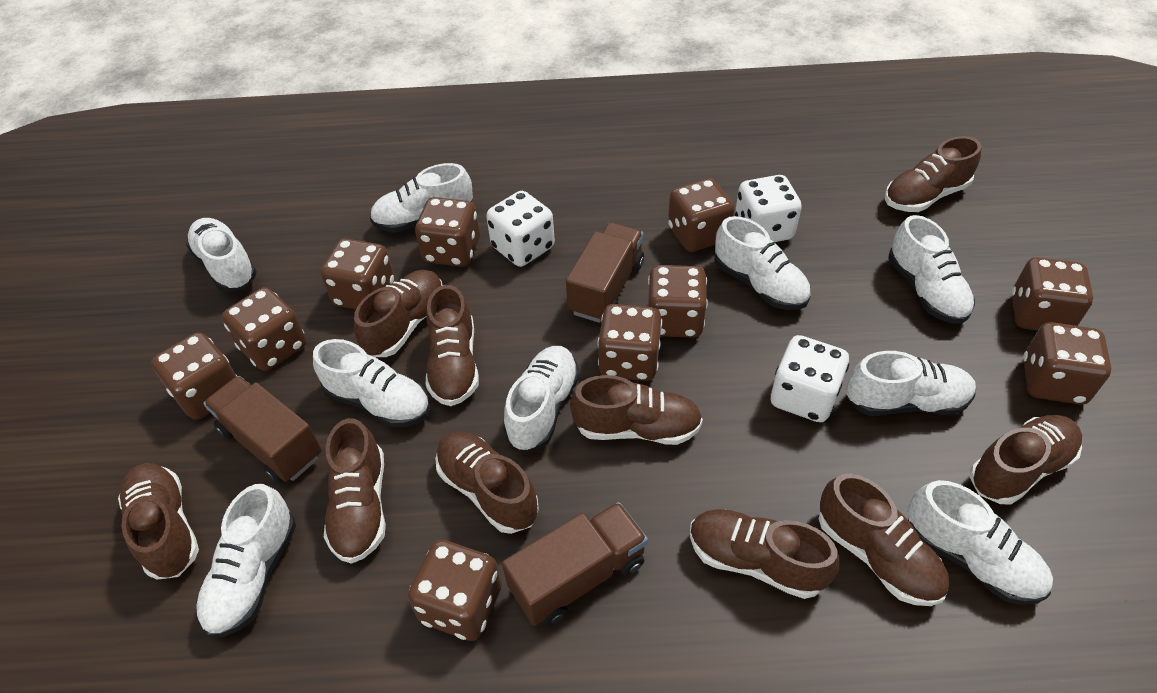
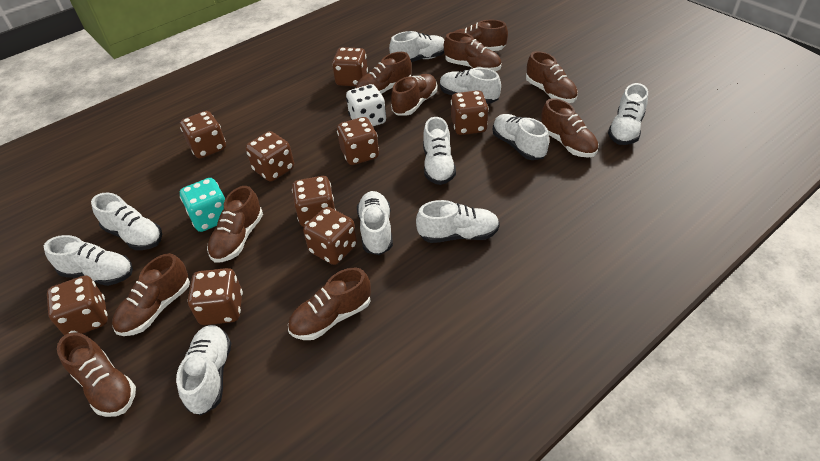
brown dice: [151,332,237,420] [222,287,306,371] [321,239,395,309] [408,540,502,641] [415,197,480,267] [597,304,662,381] [648,265,708,338] [668,179,734,252] [1012,257,1093,331] [1023,322,1111,405] = 10 -> [47,275,108,335] [180,111,226,159] [188,268,243,325] [245,131,294,182] [292,176,336,227] [303,207,357,265] [332,47,368,86] [337,117,379,165] [451,90,489,135] = 9
brown truck: [203,376,322,483] [502,502,648,626] [566,222,644,323] = 3 -> none = 0
turquoise dice: none = 0 -> [180,178,225,232] = 1
white dice: [486,191,555,267] [735,175,802,242] [771,335,849,422] = 3 -> [346,84,386,126] = 1
white shoe: [186,218,257,292] [196,484,296,638] [313,339,430,427] [370,163,473,233] [504,346,580,452] [714,216,811,310] [847,351,976,416] [888,215,975,324] [907,480,1053,605] = 9 -> [44,235,133,286] [91,193,162,250] [176,325,231,415] [357,191,393,255] [389,31,445,62] [416,200,500,243] [423,117,456,185] [440,68,501,104] [493,114,549,160] [608,83,648,145] = 10

